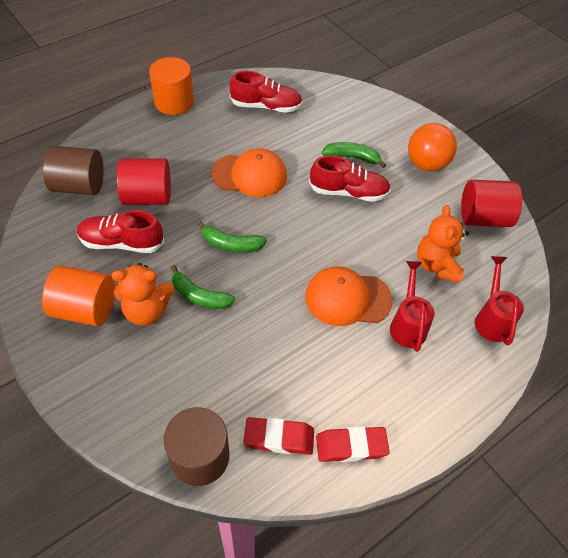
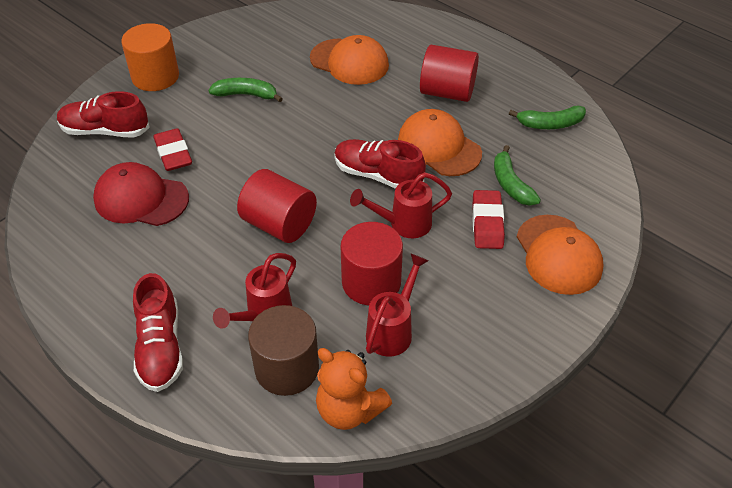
brown cylinder: [43,146,104,195] [164,407,229,486] = 2 -> [248,305,319,396] = 1
orange ball: [408,123,457,172] = 1 -> none = 0
orange cap: [211,148,287,197] [305,267,393,326] = 2 -> [310,35,389,85] [398,109,482,176] [517,215,604,295] = 3
orange cylinder: [42,266,115,326] [149,57,194,115] = 2 -> [121,23,179,91] = 1
orange teddy bear: [111,263,174,326] [417,205,469,283] = 2 -> [316,348,392,430] = 1
red cap: none = 0 -> [93,162,189,226] = 1
red cylinder: [117,158,171,205] [461,180,522,227] = 2 -> [237,169,317,243] [341,222,403,305] [420,45,479,102] = 3
red watering can: [390,261,434,352] [475,256,524,345] = 2 -> [213,253,296,329] [350,172,452,238] [366,254,429,357] = 3

